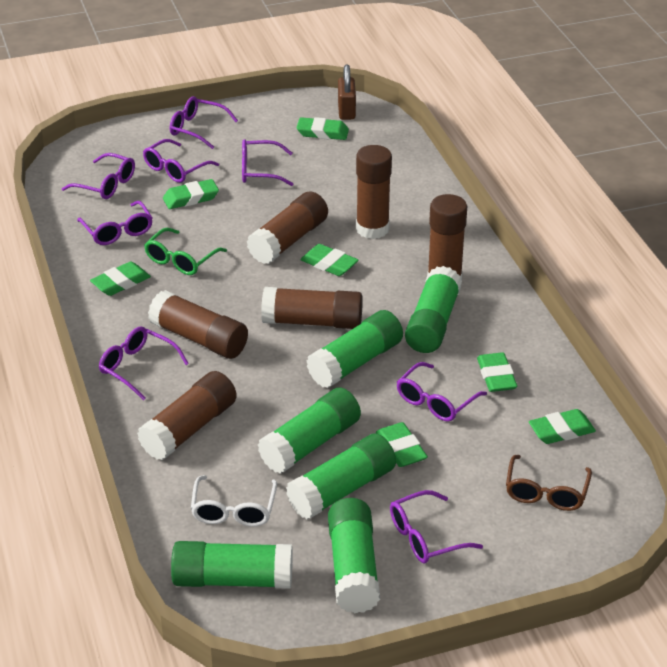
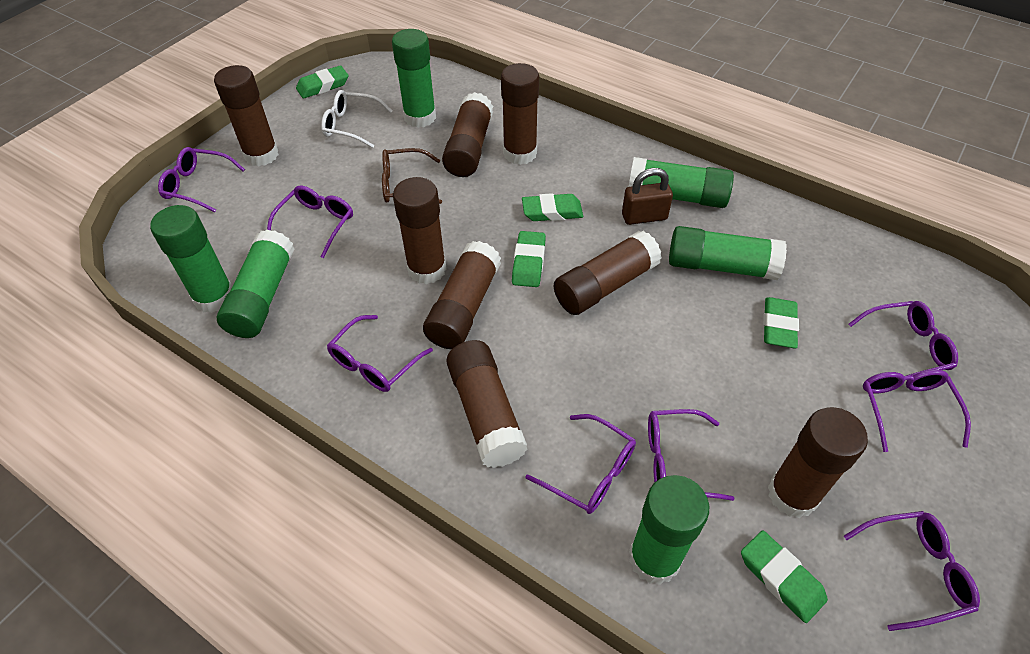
brown glue stick: [137,371,237,460] [148,290,248,359] [247,191,328,264] [261,287,363,329] [356,145,392,239] [427,194,467,281] = 6 -> [214,65,279,167] [393,177,447,284] [423,241,501,349] [442,92,493,177] [446,340,527,468] [501,63,539,165] [554,230,662,315] [768,407,868,518] = 8
green eraser: [90,262,151,296] [163,179,219,209] [296,117,349,140] [300,244,358,276] [376,422,428,467] [477,352,517,392] [529,409,596,444] = 7 -> [296,65,348,99] [512,231,546,287] [522,193,583,221] [741,530,828,623] [763,297,799,348] = 5
green glasses: [144,228,227,275] = 1 -> none = 0

